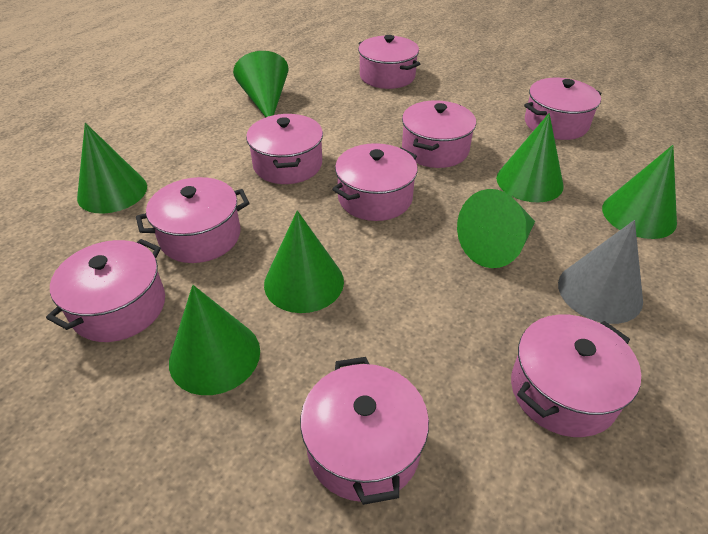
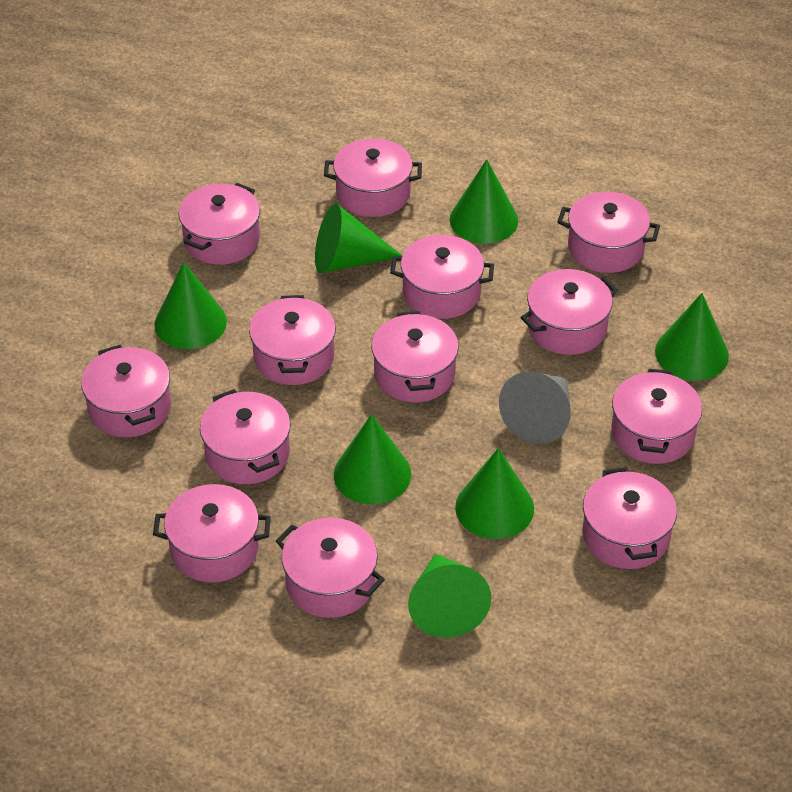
pink pot: [46,239,165,342] [136,177,249,263] [246,114,323,184] [300,357,429,505] [332,143,418,221] [358,35,420,89] [402,100,476,168] [511,315,641,437] [524,78,601,140] = 9 -> [81,345,171,437] [153,484,271,582] [179,183,260,265] [200,389,291,484] [249,295,336,385] [276,518,385,618] [324,138,422,217] [371,311,459,402] [390,235,494,319] [521,269,618,355] [557,191,660,273] [582,467,677,569] [612,369,702,464] = 13

